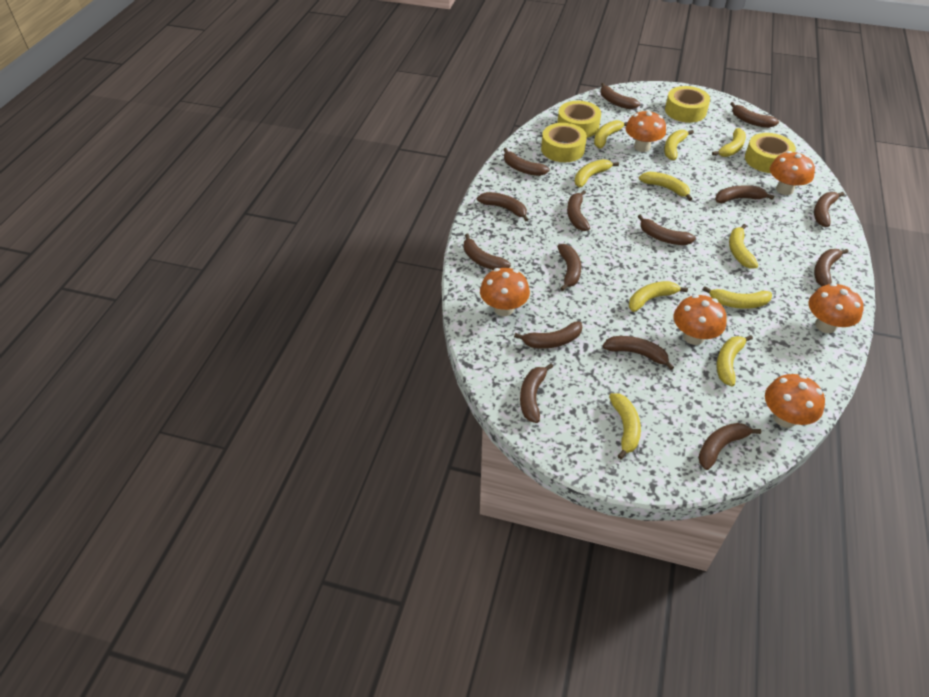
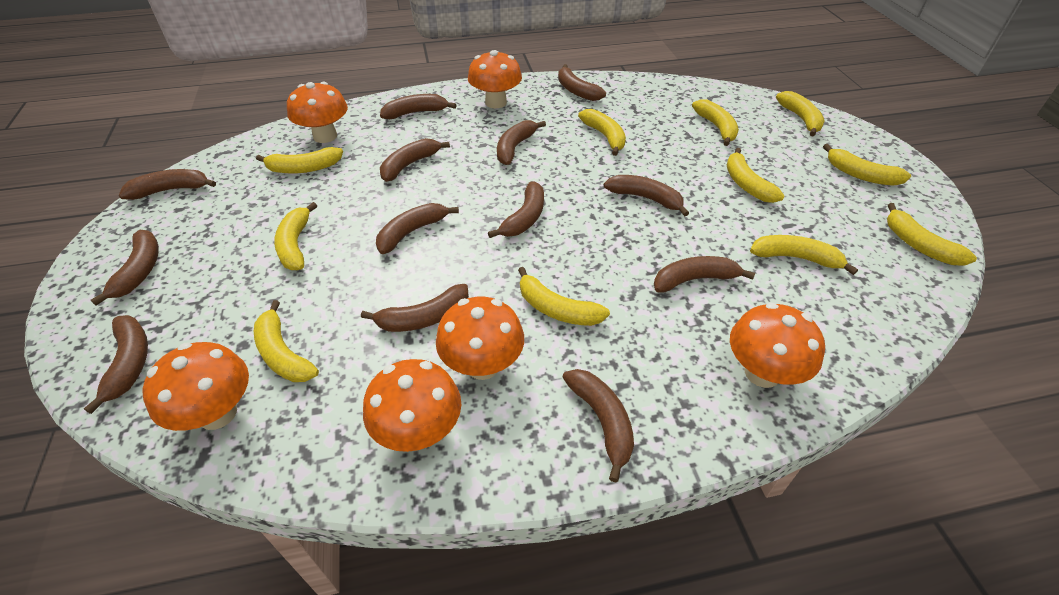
brown banana: [464,234,511,270] [477,192,529,222] [503,148,550,176] [514,321,582,348] [520,364,553,423] [557,244,581,291] [567,190,590,231] [600,83,640,109] [603,336,674,370] [638,214,696,245] [698,423,761,470] [715,185,774,203] [730,102,779,128] [814,192,844,227] [814,249,849,286] = 15 -> [84,315,148,414] [91,230,159,306] [119,169,216,200] [361,284,469,332] [376,203,459,254] [380,94,456,119] [380,138,450,182] [488,182,544,238] [497,120,546,165] [558,64,606,101] [562,369,634,483] [604,175,689,216] [654,256,755,293] = 13
yellow banana: [574,159,619,187] [594,120,628,148] [609,393,641,459] [629,281,688,312] [639,172,692,201] [664,130,694,160] [703,286,772,309] [712,128,746,157] [717,335,753,386] [729,224,758,269] = 10 -> [254,300,319,382] [256,147,343,174] [274,202,317,270] [518,267,610,326] [578,109,626,156] [692,99,739,146] [727,148,785,203] [750,235,858,275] [776,91,825,136] [823,144,911,185] [887,203,977,266] = 11
yellow tape: [541,123,587,162] [557,101,601,138] [665,86,710,123] [745,133,796,173] = 4 -> none = 0

